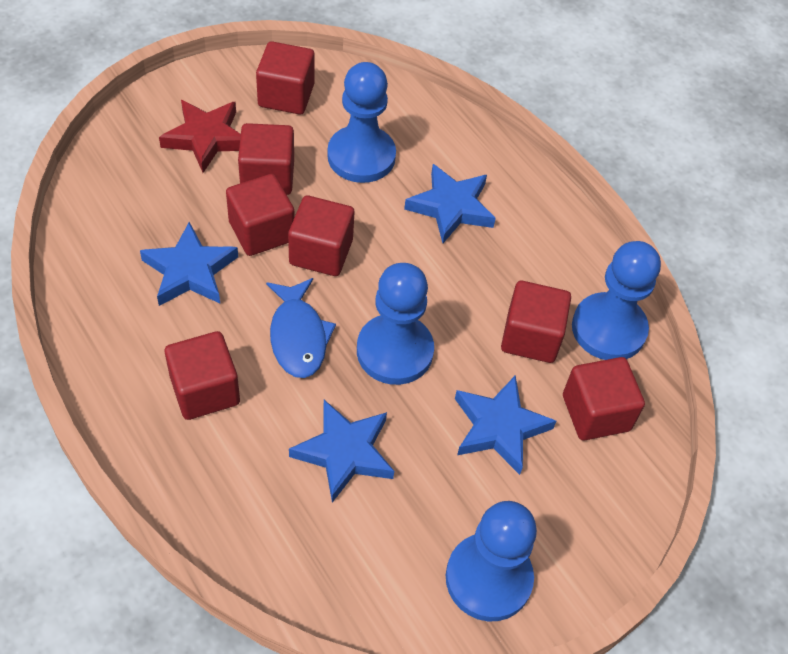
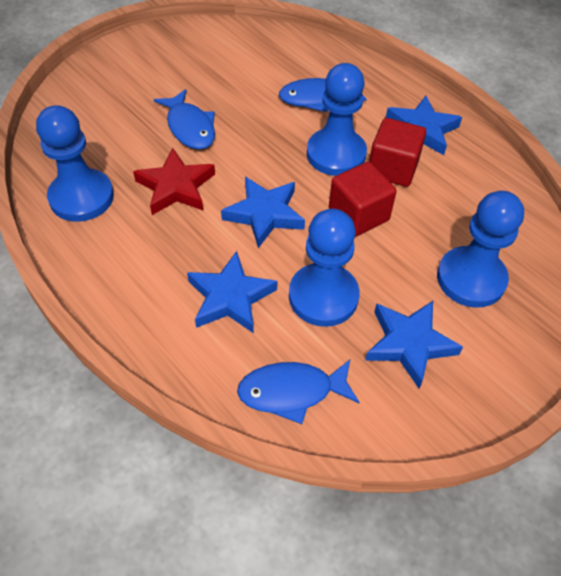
blue fish: [266,278,336,378] = 1 -> [154,89,215,150] [237,360,360,424] [279,78,367,112] = 3
red cube: [165,331,240,420] [226,174,295,256] [238,123,294,195] [256,41,315,115] [288,195,354,276] [501,281,571,363] [563,357,645,441] = 7 -> [329,162,397,237] [369,118,426,187] = 2

